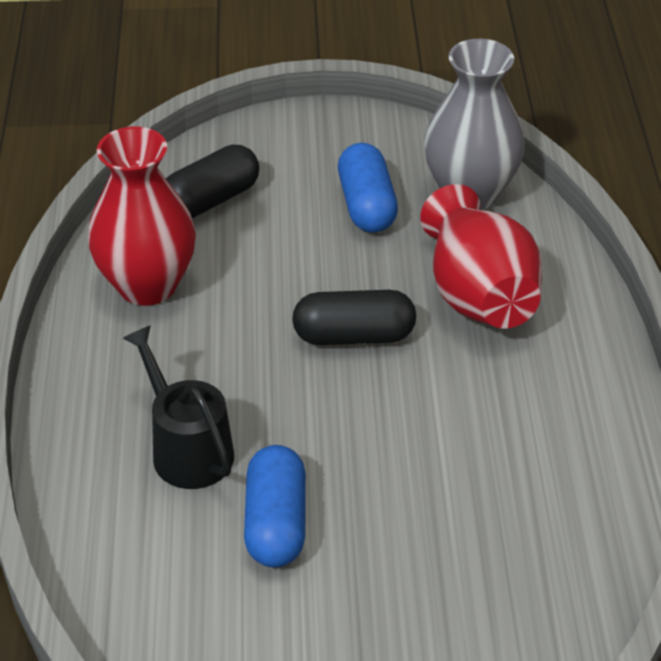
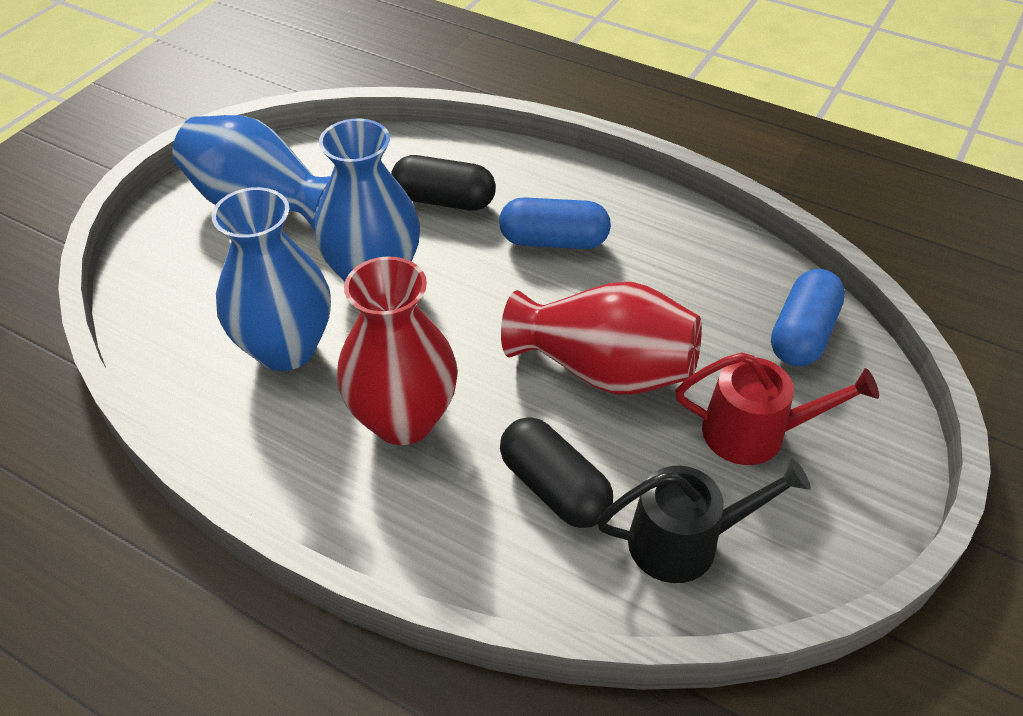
blue vase: none = 0 -> [172,115,331,230] [211,187,331,371] [315,118,420,282] = 3
grey vase: [424,39,525,210] = 1 -> none = 0
red watering can: none = 0 -> [676,352,879,465] = 1

